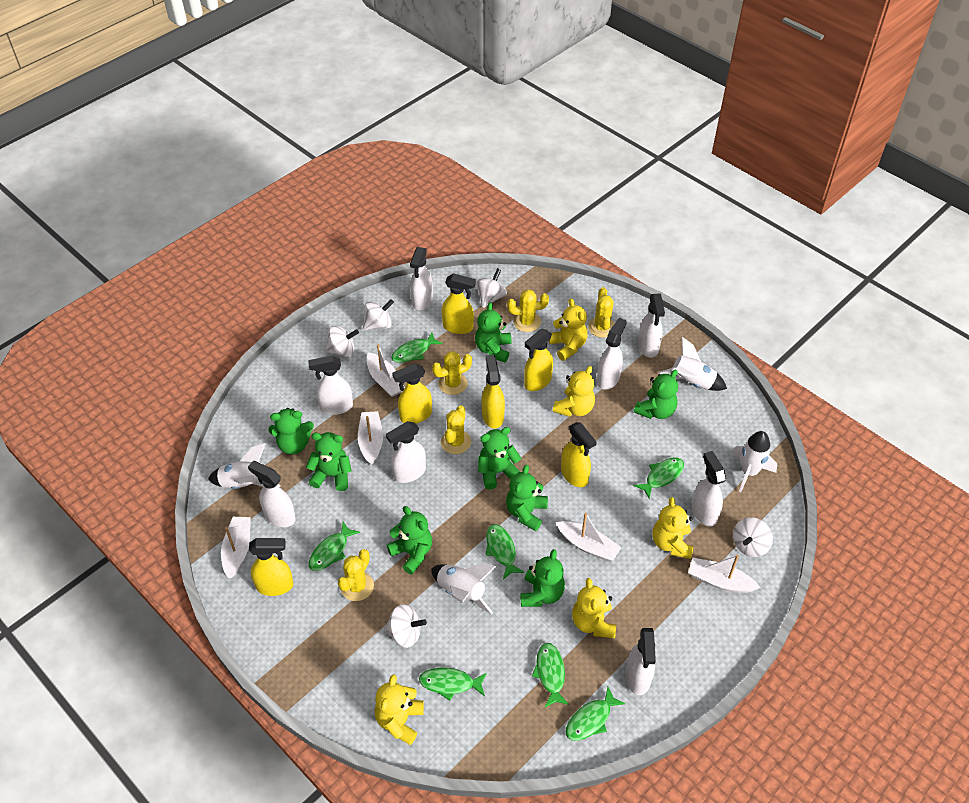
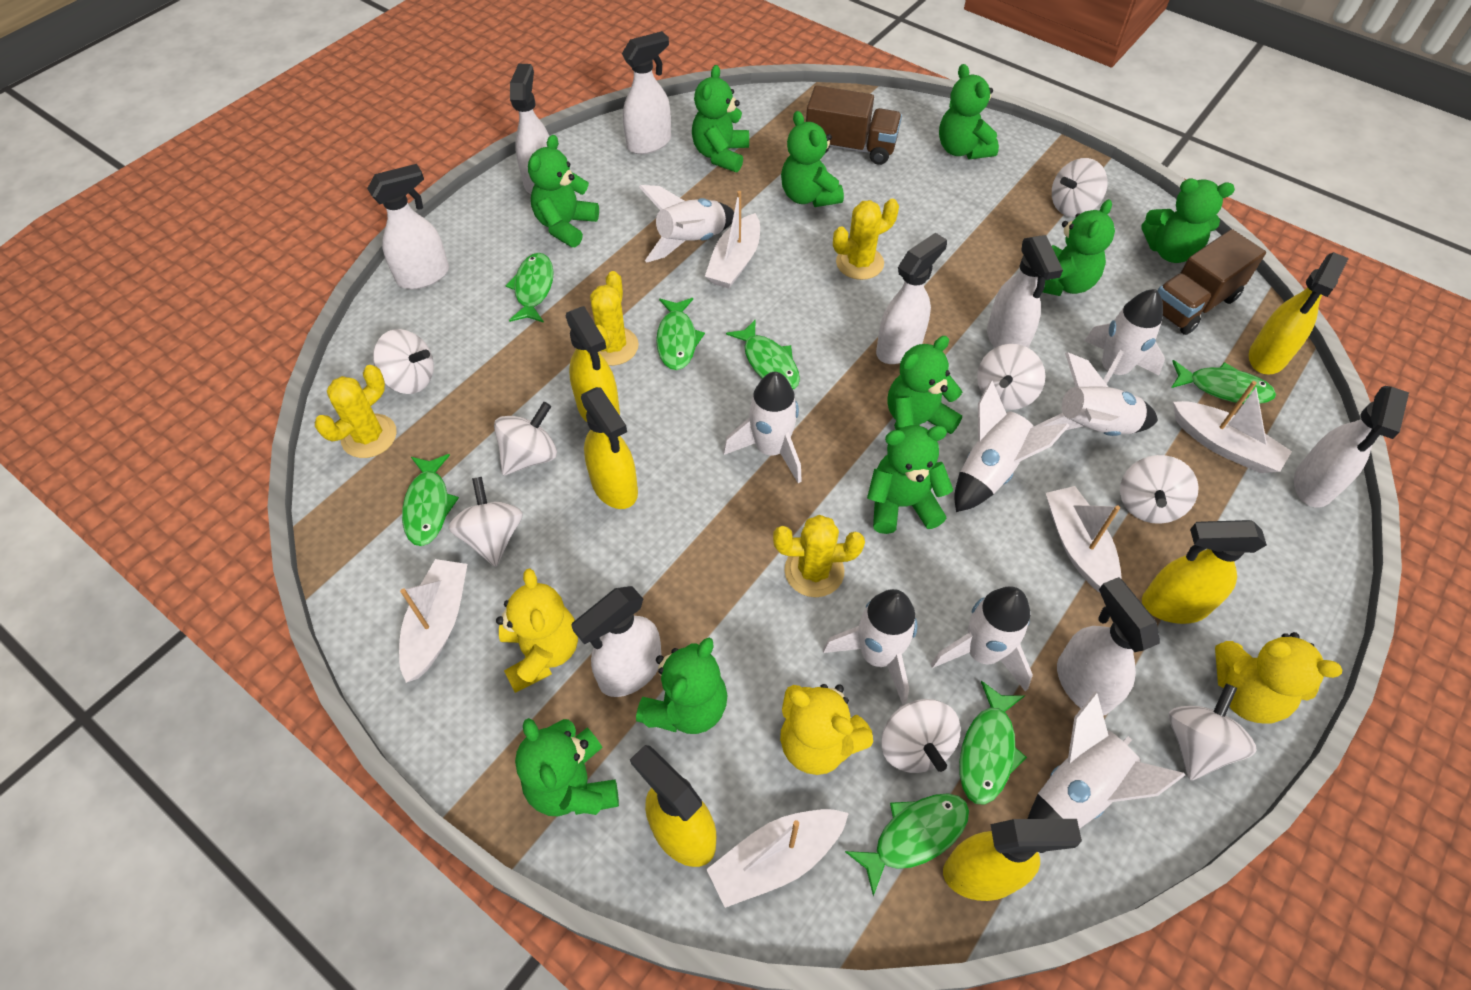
brown truck: none = 0 -> [806,85,902,165] [1158,229,1266,335] = 2
green teddy bear: [268,408,314,454] [306,432,352,491] [387,506,432,574] [475,302,512,362] [478,427,521,490] [506,465,548,531] [521,549,565,607] [634,369,678,419] = 8 -> [515,718,619,816] [528,135,599,247] [636,638,727,734] [692,65,749,172] [781,111,844,207] [867,425,953,534] [888,336,962,434] [939,64,999,159] [1043,199,1115,296] [1141,179,1235,263] = 10
white rocket: [208,443,280,489] [431,563,497,614] [659,337,727,391] [731,431,777,492] = 4 -> [639,185,734,262] [723,372,802,483] [823,589,918,705] [931,586,1033,692] [954,380,1069,512] [1028,692,1185,829] [1034,352,1158,436] [1084,289,1165,384] = 8
white spinning top: [324,325,359,357] [363,299,394,331] [384,604,427,648] [476,268,507,308] [733,517,773,557] = 5 -> [373,329,434,394] [449,477,523,567] [494,402,557,475] [882,699,961,773] [977,344,1045,410] [1052,158,1108,217] [1120,455,1199,524] [1168,684,1256,780] = 8
yellow cactus: [338,549,374,601] [432,351,472,395] [441,405,471,454] [507,289,549,332] [588,287,615,338] = 5 -> [315,365,397,458] [590,271,639,366] [773,515,865,597] [833,199,899,280] = 4
yellow teddy bear: [375,674,424,745] [549,298,588,361] [553,366,595,417] [572,578,616,638] [653,497,693,559] = 5 -> [496,568,578,693] [780,684,873,775] [1215,632,1342,723] = 3

